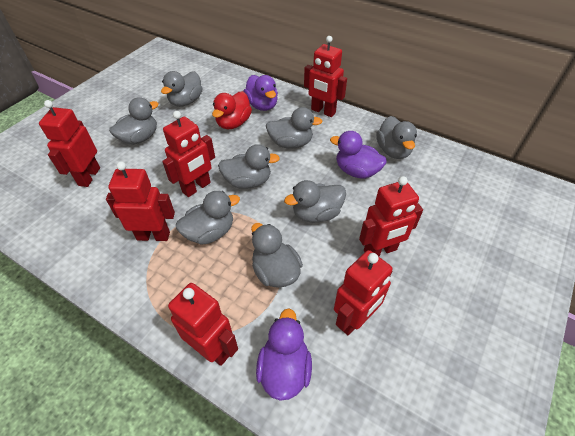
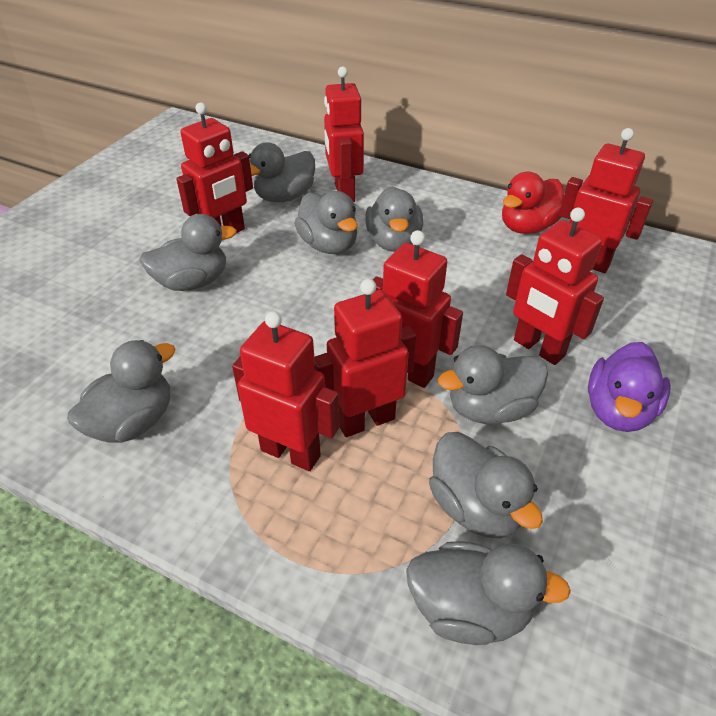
purple duck: [243,75,278,111] [256,308,312,401] [330,131,387,179] = 3 -> [588,342,671,432] = 1

